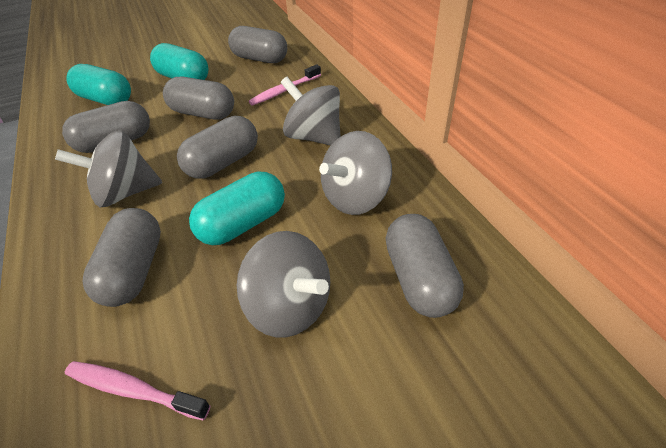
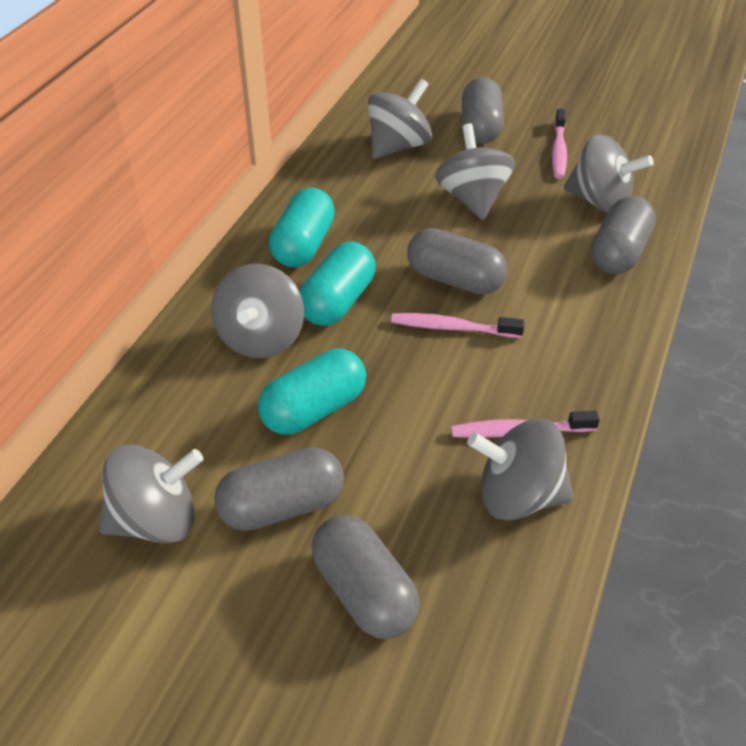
grey capsule: [62,101,150,153] [83,208,161,307] [163,77,234,119] [177,116,258,179] [228,26,287,63] [385,214,464,318] = 6 -> [214,447,344,531] [312,515,420,639] [407,228,507,295] [462,77,504,144] [591,196,656,274] = 5
grey spinning top: [55,130,162,207] [237,231,330,337] [281,77,341,146] [319,131,392,215] = 4 -> [99,444,203,543] [211,264,304,358] [368,79,432,159] [435,123,515,220] [467,419,574,521] [564,134,654,213] = 6
pink toothbrush: [65,361,210,420] [249,64,321,105] = 2 -> [391,313,525,338] [451,411,600,438] [552,109,567,179] = 3

